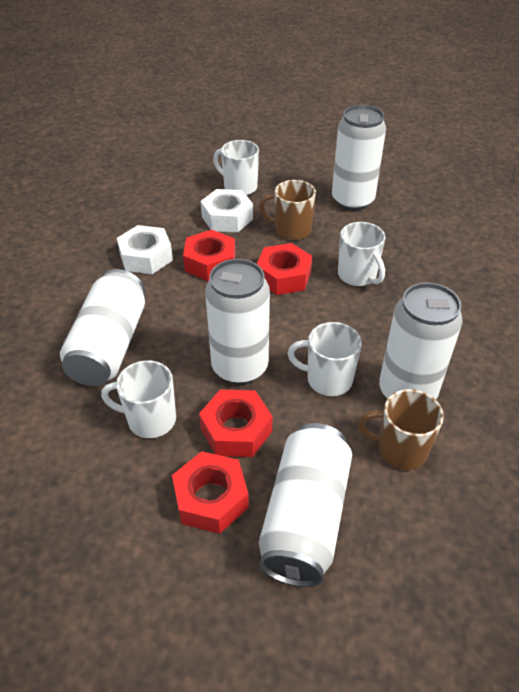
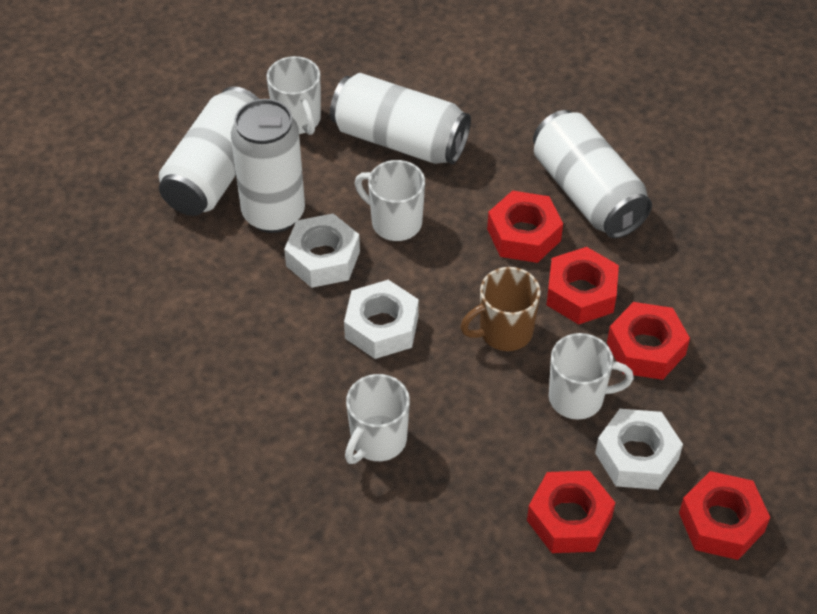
brown mug: [259,180,316,240] [358,389,444,470] = 2 -> [460,267,541,351] = 1
red nut: [172,451,249,534] [183,230,235,281] [199,389,273,457] [257,243,312,295] = 4 -> [487,191,563,263] [527,471,616,553] [547,247,619,325] [607,302,690,380] [679,471,770,560] = 5
white can: [60,269,145,386] [205,259,270,385] [259,423,352,587] [332,105,386,211] [379,282,463,400] = 5 -> [159,86,259,216] [231,99,305,233] [330,73,471,164] [533,110,652,238] = 4
white nut: [117,225,173,274] [201,189,253,232] = 2 -> [284,213,360,288] [344,280,419,359] [595,409,683,490] = 3

